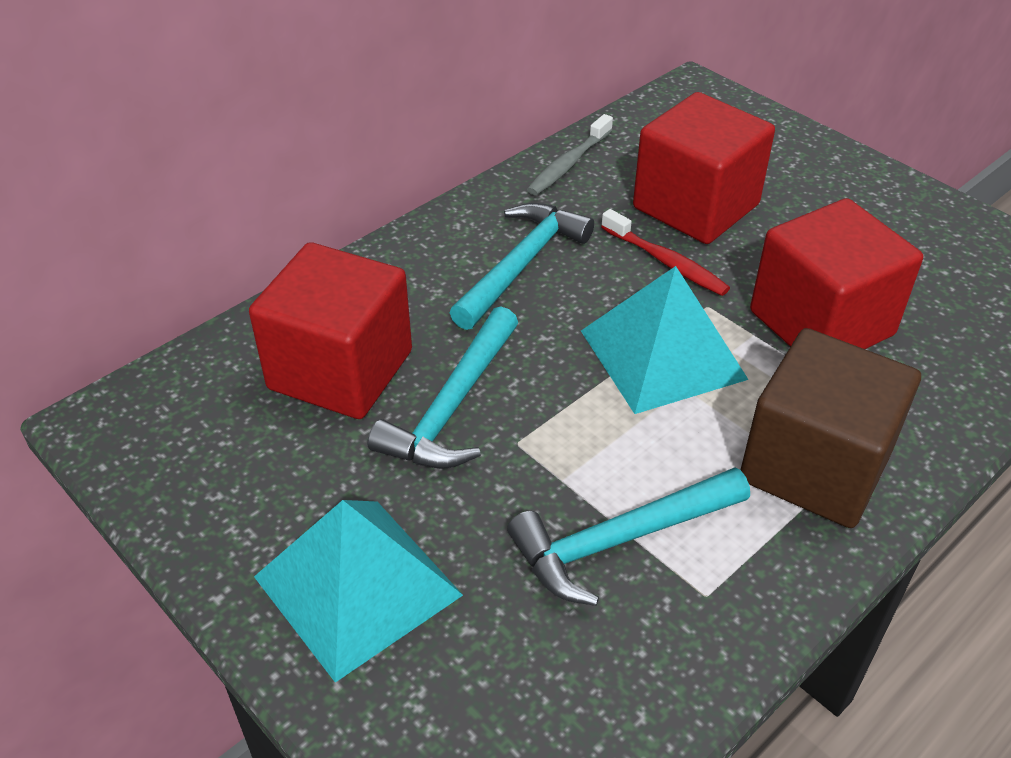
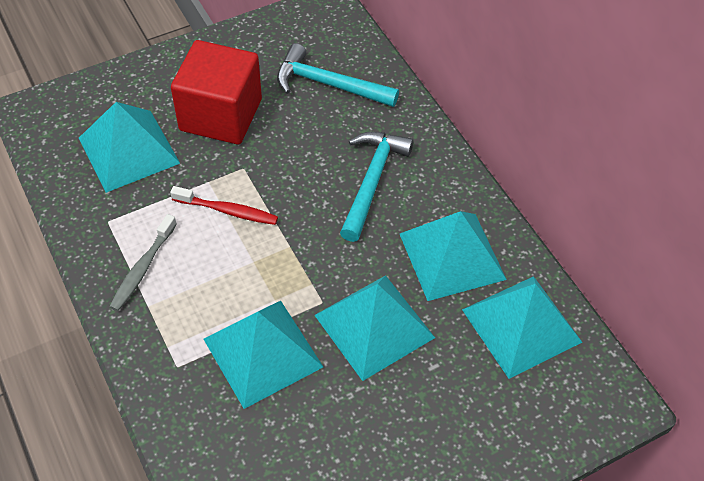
brown cube: [741,328,921,528] = 1 -> none = 0
red cube: [249,242,412,419] [633,92,775,244] [750,198,923,349] = 3 -> [171,40,262,145] = 1
turquoise hammer: [367,306,518,469] [449,203,594,330] [507,467,750,606] = 3 -> [277,43,399,107] [340,132,414,242] = 2
turquoise pyramid: [254,500,463,683] [581,266,749,414] = 2 -> [79,102,180,193] [204,301,323,409] [315,275,435,381] [400,211,507,301] [462,276,582,379] = 5

